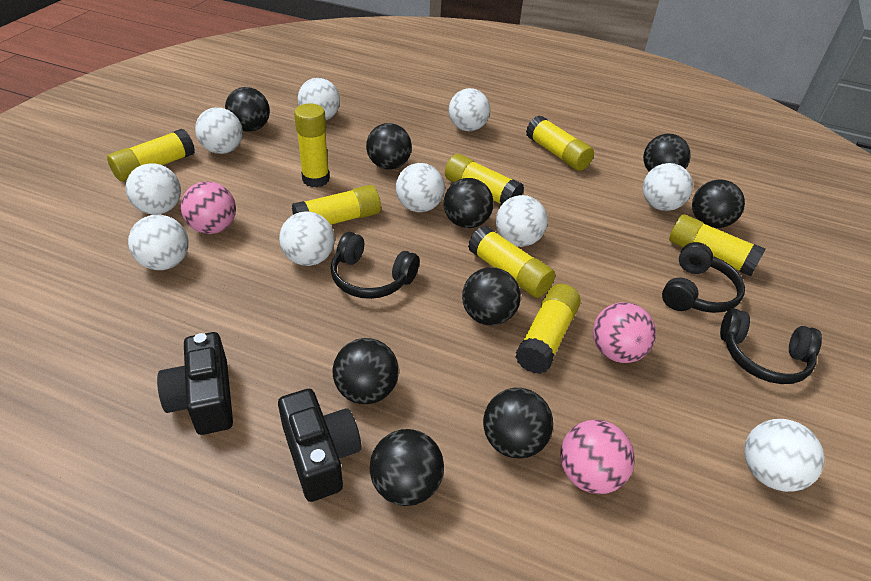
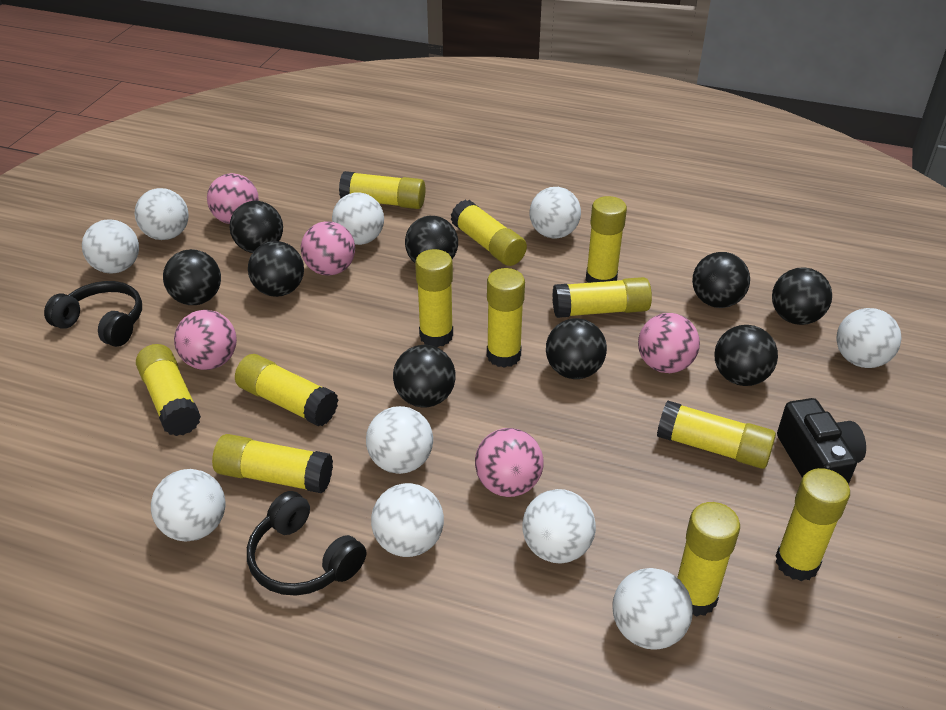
black camera: [157,332,233,435] [278,389,361,502] = 2 -> [777,398,866,485] = 1
black headphones: [331,232,419,299] [662,242,745,313] [720,308,822,384] = 3 -> [44,281,142,347] [247,491,366,596] = 2
pink ball: [181,181,236,234] [560,420,635,494] [593,302,656,363] = 3 -> [174,310,237,370] [207,173,259,224] [301,221,355,276] [475,428,544,497] [638,313,700,373] = 5
yellow glue stick: [107,129,195,182] [292,185,381,225] [294,104,330,187] [445,154,524,205] [468,226,555,298] [516,284,581,374] [526,115,594,171] [669,215,766,276] = 8 -> [136,344,201,436] [212,434,333,493] [235,354,338,426] [339,171,425,209] [415,249,453,347] [451,199,527,266] [487,268,525,368] [552,277,652,318] [586,196,627,283] [657,400,776,469] [677,502,740,617] [775,468,850,581] = 12

